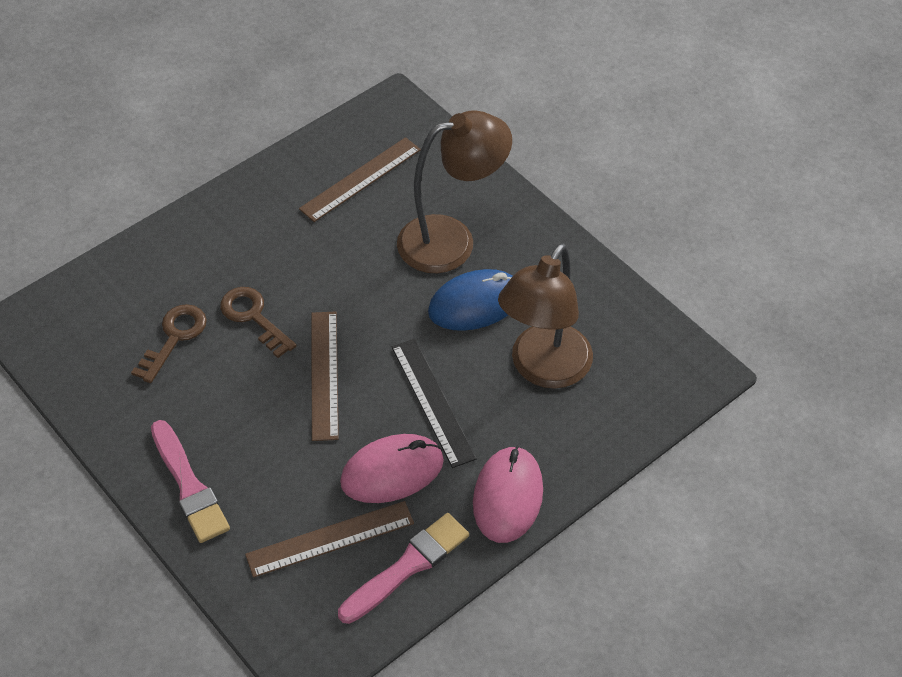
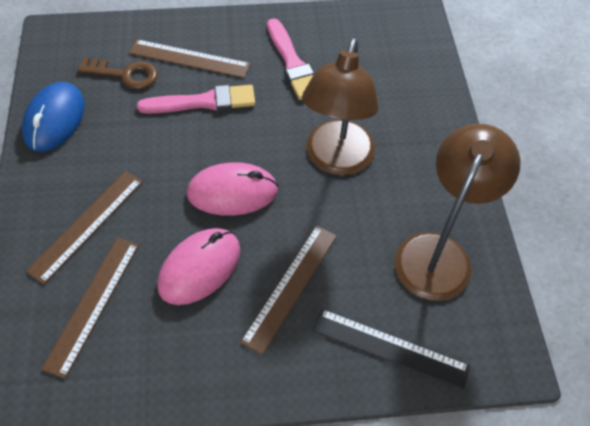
brown key: [131,304,207,383] [220,287,296,358] = 2 -> [77,57,158,89] = 1
brown ruler: [245,501,414,578] [299,137,421,222] [311,311,339,441] = 3 -> [26,171,142,284] [42,238,139,379] [129,39,250,78] [240,226,337,355] = 4

